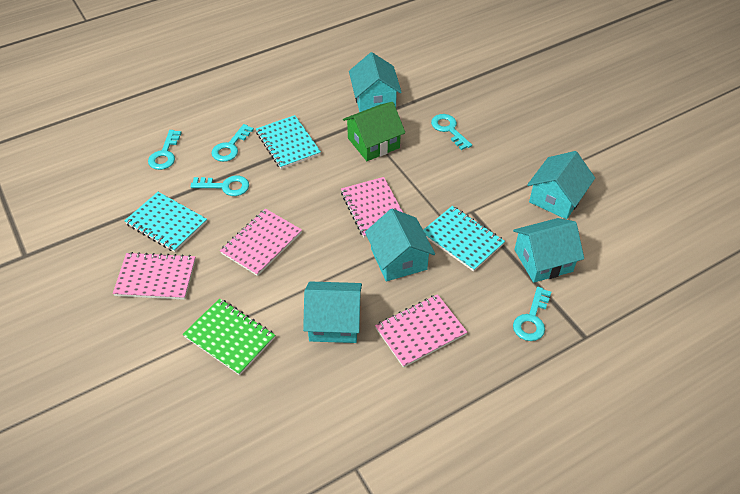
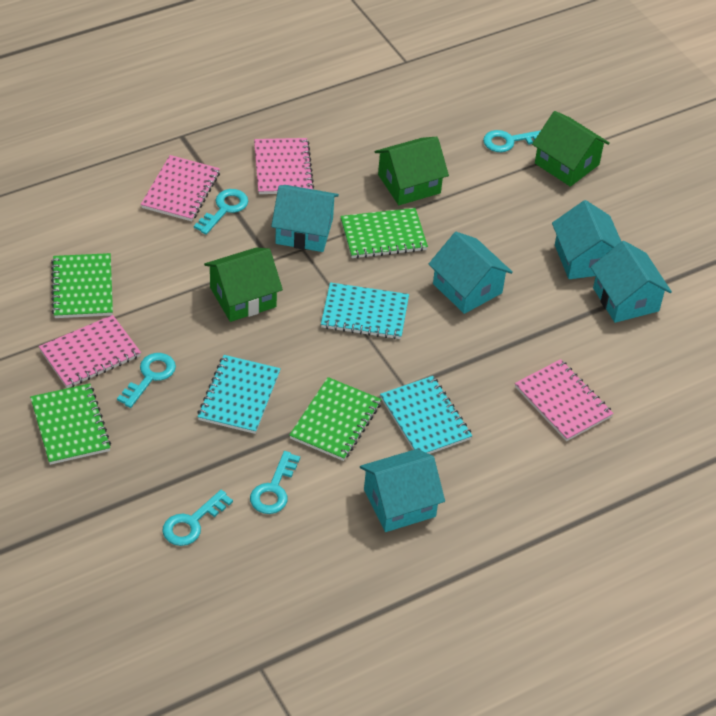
green house: [343,102,405,161] = 1 -> [204,247,283,322] [374,137,449,205] [532,111,610,187] = 3
green notebook: [183,298,275,376] = 1 -> [30,383,111,465] [51,253,113,318] [289,377,381,461] [340,208,428,259] = 4

